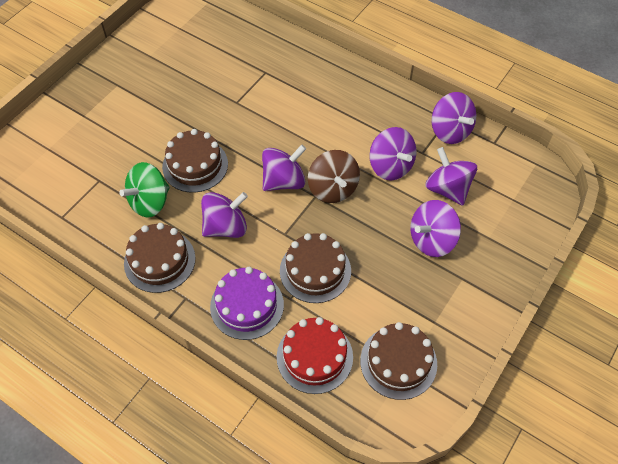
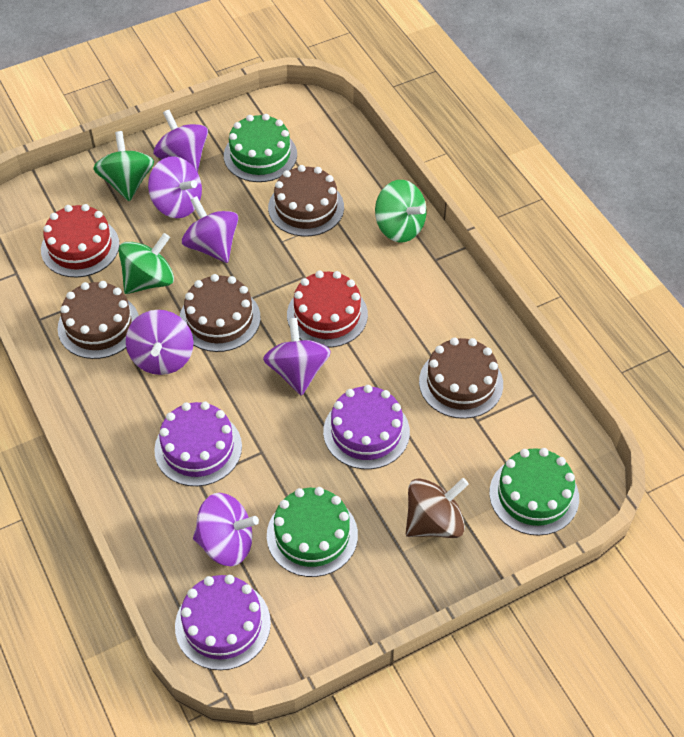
green cake: none = 0 -> [224,114,297,182] [267,487,358,577] [489,448,579,536] = 3
green spinning top: [119,162,170,218] = 1 -> [93,131,154,201] [118,233,174,294] [375,180,426,243] = 3
purple cake: [210,267,284,340] = 1 -> [154,402,242,486] [175,575,271,670] [323,385,410,469] = 3
red cake: [277,317,353,394] = 1 -> [41,204,120,277] [287,271,368,348] = 2

